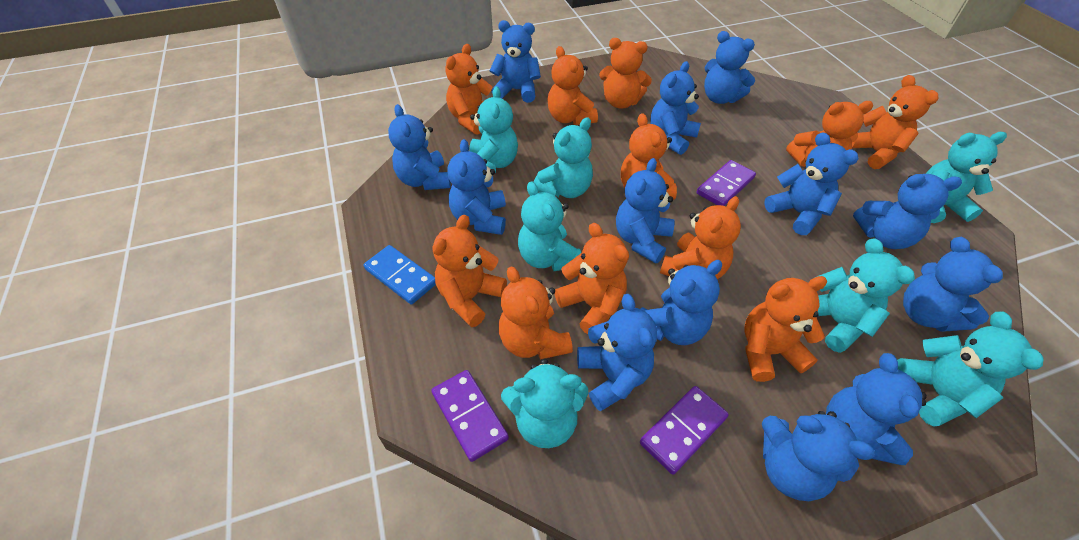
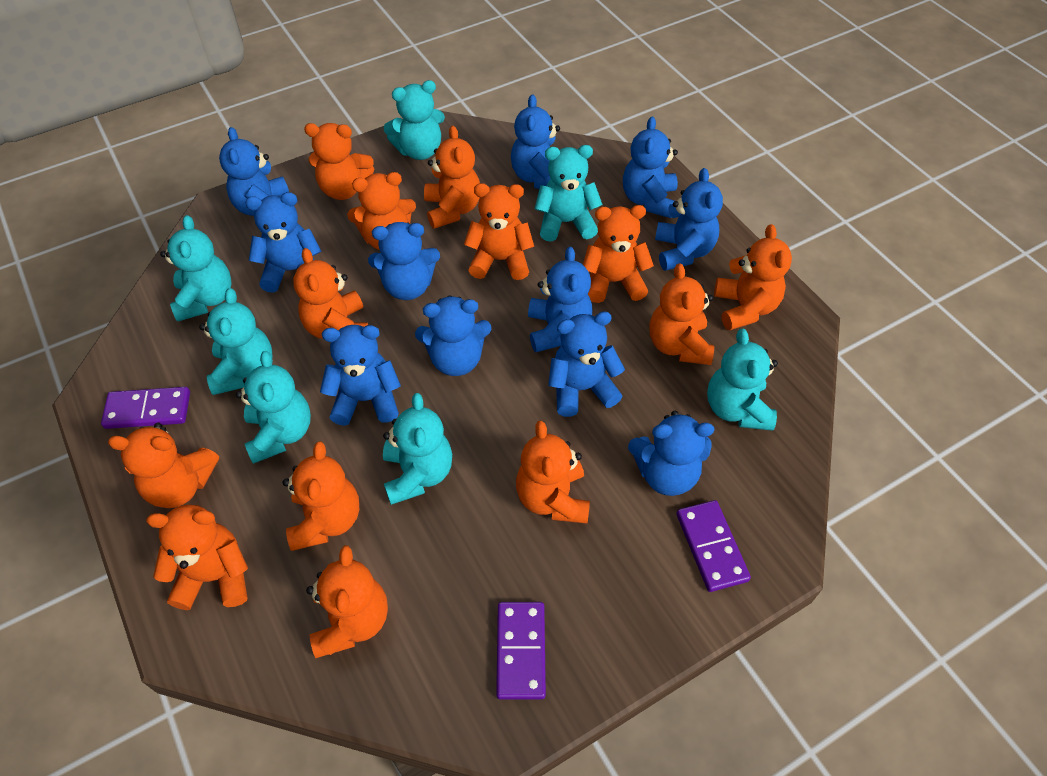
blue domino: [364,245,436,304] = 1 -> none = 0
blue teddy bear: [388,104,451,190] [447,139,506,235] [490,20,541,103] [577,294,657,411] [616,158,675,263] [641,260,722,345] [650,61,701,155] [704,31,755,104] [762,411,875,501] [764,132,859,235] [826,353,927,465] [853,174,962,249] [903,237,1003,332] = 13 -> [219,127,289,216] [245,192,322,293] [320,325,401,426] [368,222,440,300] [415,296,492,376] [511,95,560,189] [528,247,592,352] [548,311,625,417] [623,116,678,218] [628,411,715,496] [655,168,723,271] = 11
orange teddy bear: [432,215,507,327] [445,44,493,135] [499,266,573,360] [548,46,598,125] [554,223,629,334] [599,38,652,109] [621,113,677,200] [660,196,741,279] [744,276,827,382] [786,101,873,167] [852,75,938,169] = 11 -> [108,423,219,508] [146,505,248,610] [283,442,359,551] [294,248,368,339] [304,123,374,200] [306,545,388,658] [347,172,416,250] [424,126,480,229] [464,183,534,280] [516,421,590,524] [583,205,654,303] [650,263,714,365] [714,224,792,331] = 13

